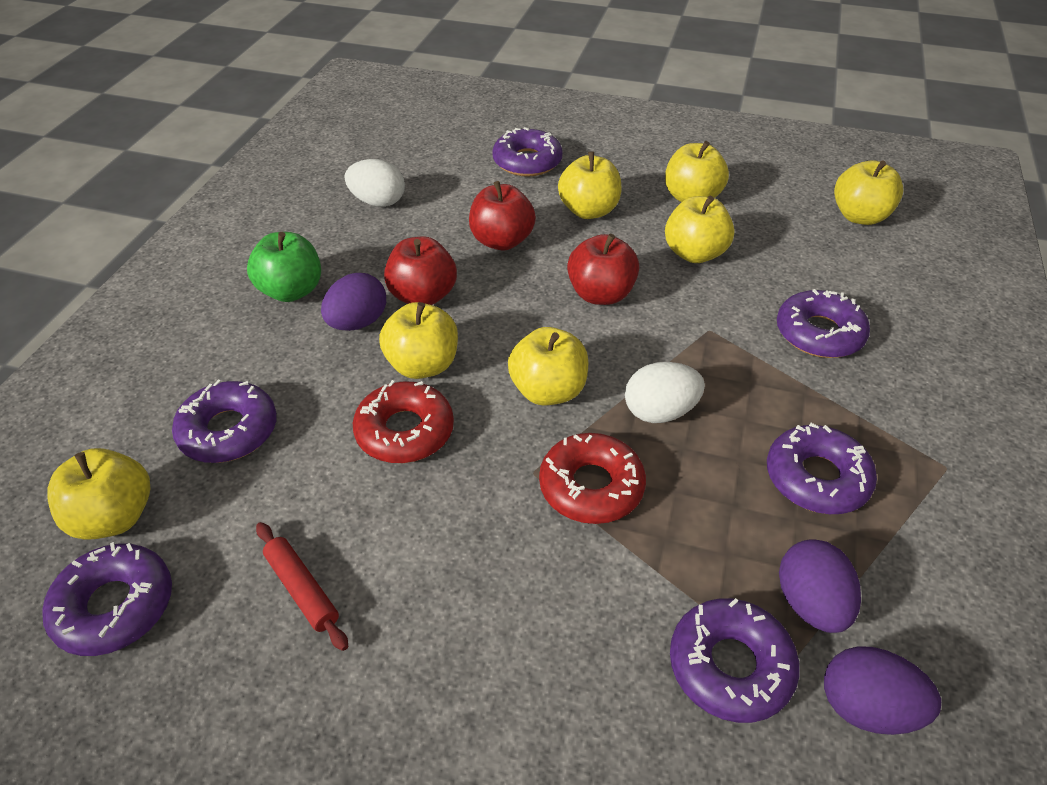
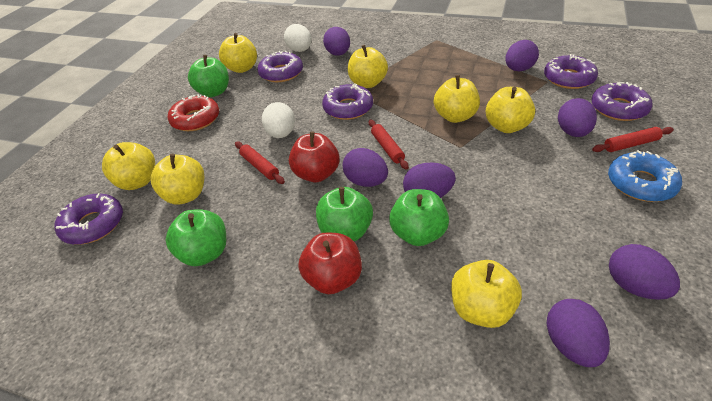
blue donut: none = 0 -> [608,150,682,202] = 1
green apple: [247,232,321,302] = 1 -> [166,209,226,266] [188,55,229,97] [316,187,373,241] [389,189,449,246] = 4
purple donut: [42,542,172,656] [172,379,277,463] [492,127,563,177] [670,598,800,723] [767,423,877,514] [777,289,870,358] = 6 -> [55,193,123,245] [258,51,303,82] [322,83,373,120] [544,54,598,89] [591,82,652,121] = 5
purple egg: [321,273,386,331] [779,539,861,633] [824,646,941,735] = 3 -> [323,27,350,56] [343,148,388,187] [403,163,456,198] [505,40,539,71] [546,299,610,367] [558,98,597,137] [609,244,680,300] = 7
red apple: [384,236,457,305] [469,181,536,250] [567,234,639,305] = 3 -> [289,132,339,182] [298,233,362,294] = 2
red donut: [353,380,454,463] [539,433,646,524] = 2 -> [168,94,219,131] = 1
red rolling pin: [256,522,348,651] = 1 -> [235,141,285,184] [369,120,409,170] [592,127,674,152] = 3

